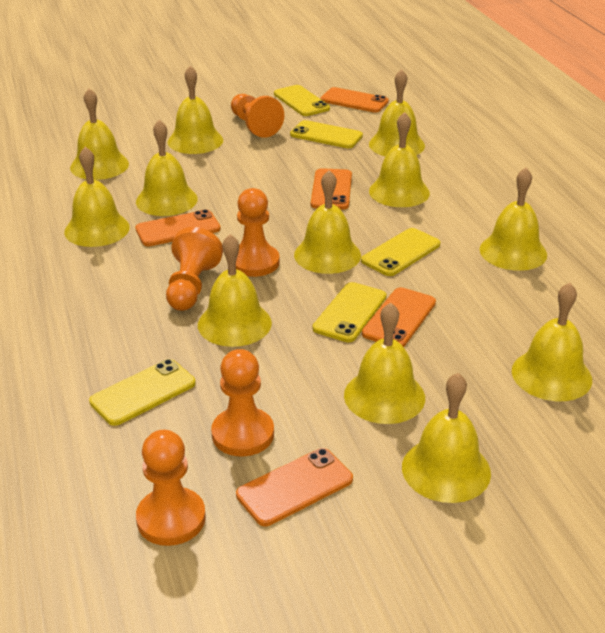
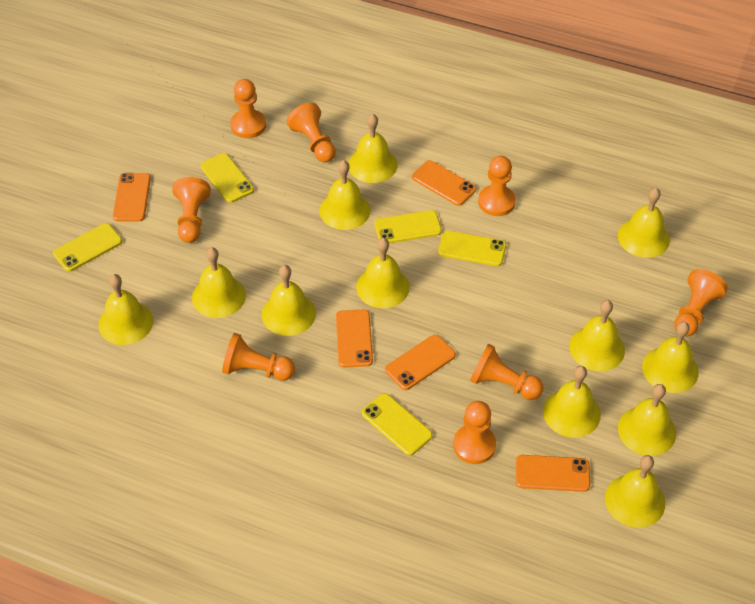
orange pawn: [136,430,206,546] [166,227,223,311] [211,349,274,456] [231,94,284,138] [236,188,280,277] = 5 -> [172,177,211,243] [222,333,295,381] [230,79,266,138] [287,103,336,163] [453,401,496,464] [470,344,544,400] [478,156,516,216] [674,269,728,336] = 8

